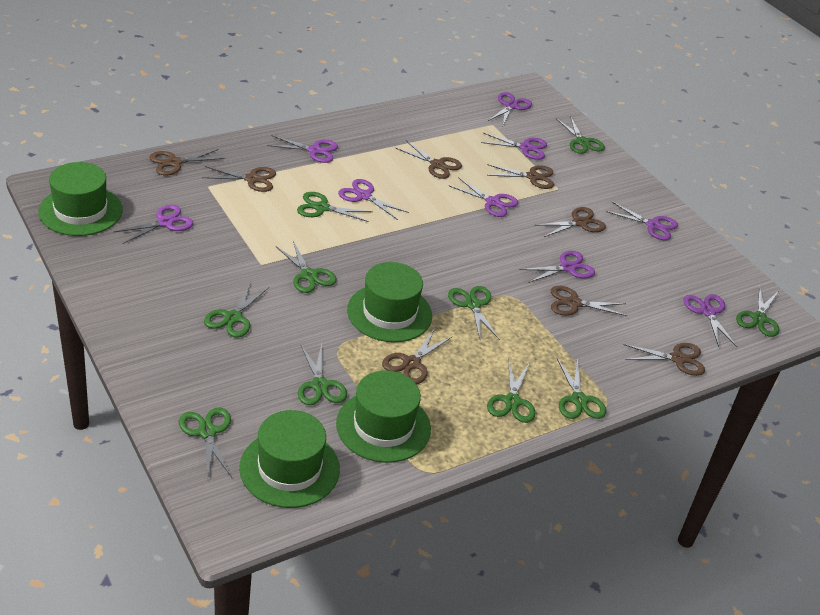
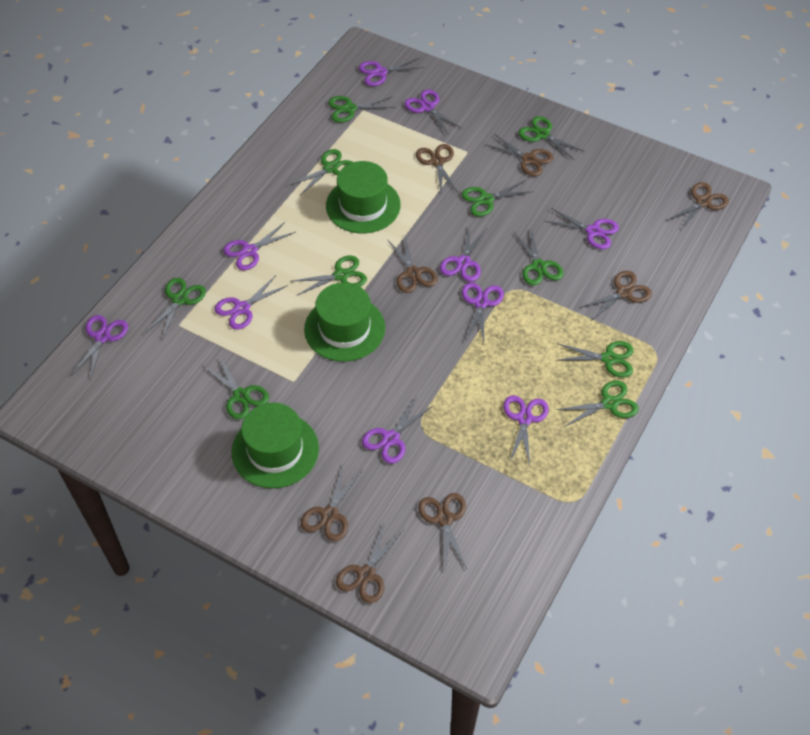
green hat: [38,162,123,236] [239,410,340,508] [336,370,431,463] [347,262,432,342] = 4 -> [232,403,319,488] [304,283,385,362] [326,161,401,233] = 3
purple scissors: [114,205,193,244] [267,135,338,163] [338,179,409,220] [448,177,518,217] [481,133,547,160] [488,92,532,125] [520,251,595,283] [606,202,678,240] [683,294,737,347] = 9 -> [71,315,128,380] [214,275,288,330] [223,222,296,270] [359,58,425,86] [362,396,433,464] [404,90,462,135] [440,227,487,282] [462,282,504,342] [503,395,549,465] [544,208,619,249] = 10

